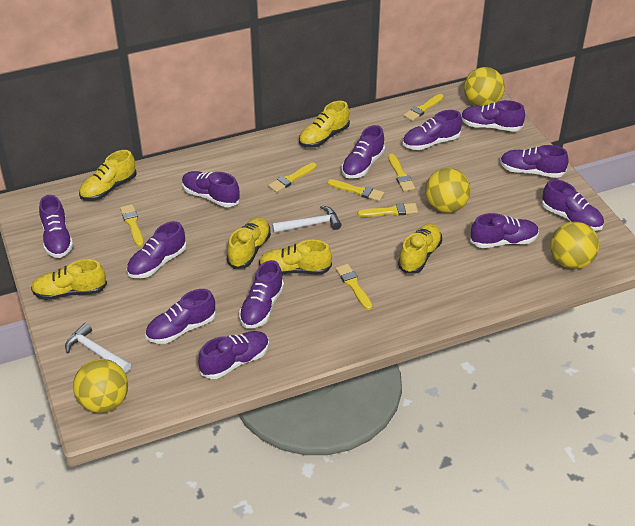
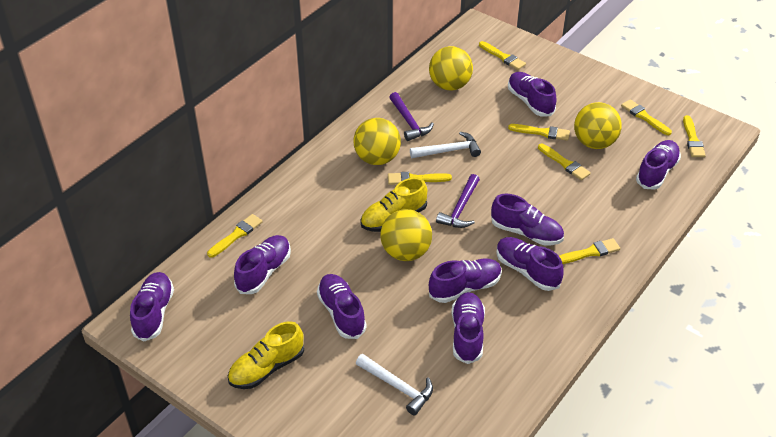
purple hammer: none = 0 -> [389,92,434,141] [436,174,480,228] = 2
purple shoe: [39,195,73,258] [127,221,187,278] [145,289,215,344] [182,171,240,207] [198,331,269,379] [239,260,284,328] [341,125,385,179] [403,110,462,150] [461,100,525,132] [470,213,539,248] [500,145,569,178] [542,179,604,231] = 12 -> [130,272,174,342] [234,235,291,294] [317,274,367,339] [429,258,502,303] [452,292,485,364] [491,194,564,245] [497,237,564,291] [508,72,556,117] [636,140,681,190] = 9
yellow brush: [120,204,144,247] [268,163,316,193] [327,179,384,201] [336,264,372,310] [358,203,418,217] [388,154,415,192] [403,94,444,121] = 7 -> [207,214,263,258] [388,172,452,185] [479,41,526,70] [508,124,570,141] [538,144,591,180] [559,238,620,264] [621,99,672,135] [683,115,706,157] = 8
yellow shoe: [31,259,107,300] [79,150,137,201] [227,217,271,269] [259,240,332,274] [299,101,350,148] [398,223,442,274] = 6 -> [228,321,304,389] [360,177,427,232] = 2

